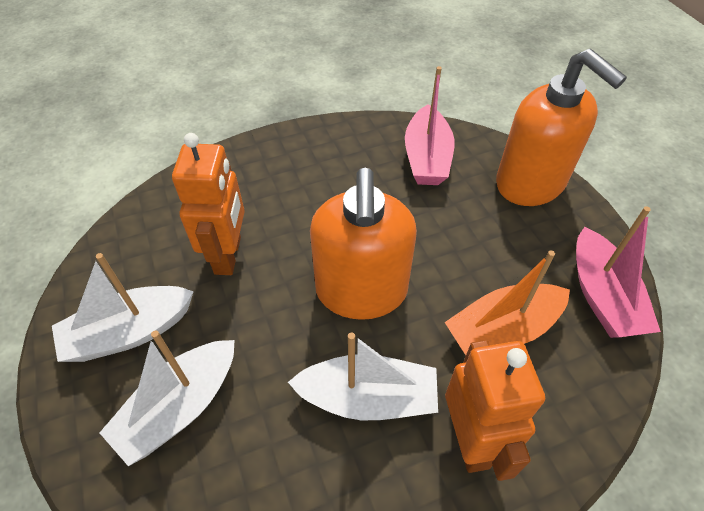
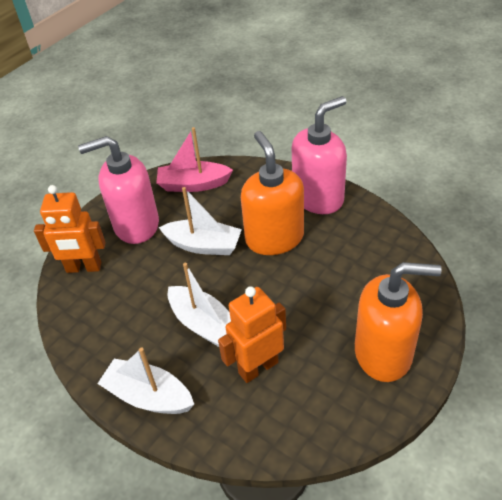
orange boat: [445,250,570,355] = 1 -> none = 0
pink boat: [405,66,454,185] [576,206,661,338] = 2 -> [156,127,233,192] = 1
pink soap dispenser: none = 0 -> [78,136,159,244] [292,96,347,214] = 2

